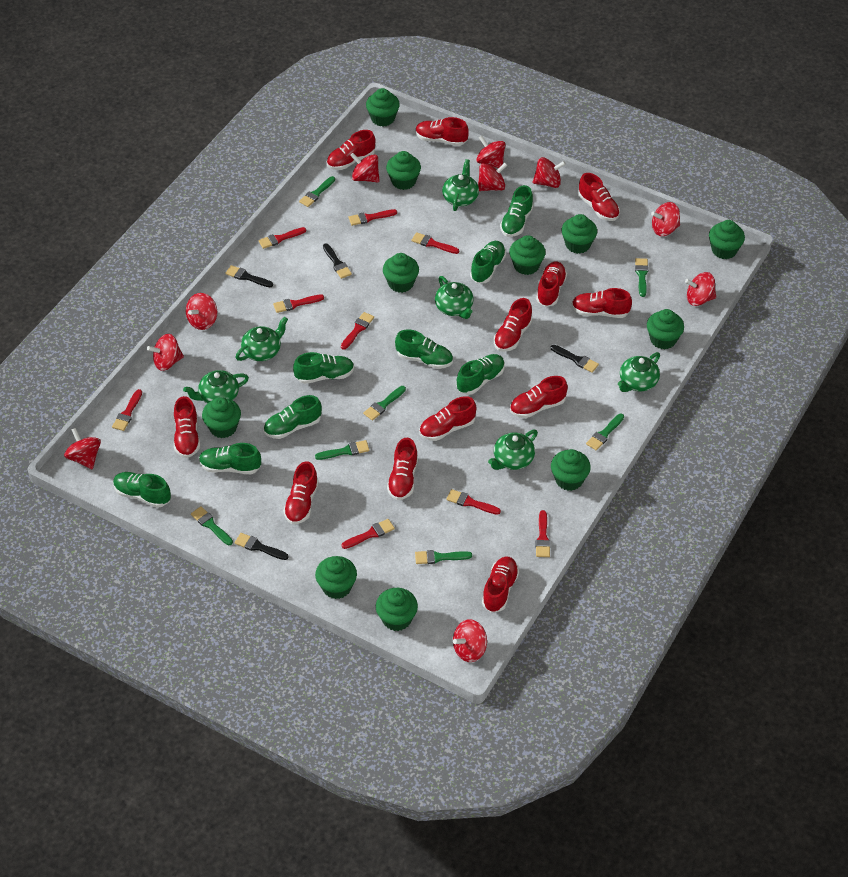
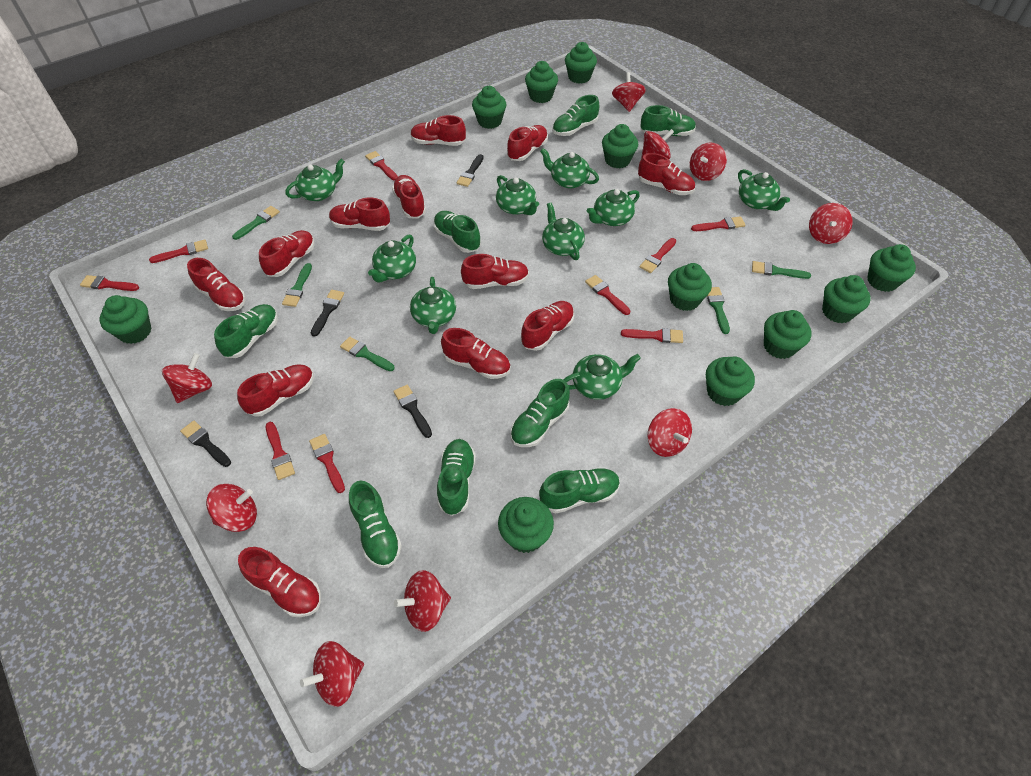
green brush: [191,506,233,545] [299,176,335,207] [315,440,369,460] [363,386,406,421] [415,550,472,564] [586,414,624,451] [635,258,649,297] = 7 -> [232,206,280,240] [282,263,312,307] [340,337,395,371] [707,287,730,334] [752,261,811,279] = 5
green teapot: [183,370,249,403] [236,317,288,361] [435,276,474,319] [442,159,479,211] [488,430,538,470] [618,352,660,392] = 6 -> [285,159,345,201] [368,235,416,283] [410,277,456,334] [496,175,539,215] [540,148,599,189] [542,202,585,260] [563,354,641,400] [587,189,640,226] [738,169,790,211] = 9
red spinning top: [64,428,101,469] [147,334,184,371] [186,293,217,330] [350,153,380,182] [453,619,487,662] [476,135,506,168] [478,163,507,191] [533,157,566,188] [651,202,680,236] [685,272,716,306] = 10 -> [162,353,212,403] [206,484,257,532] [300,641,364,707] [394,570,451,632] [612,72,646,112] [641,129,674,159] [648,408,692,457] [690,142,727,181] [809,203,853,244] = 9

